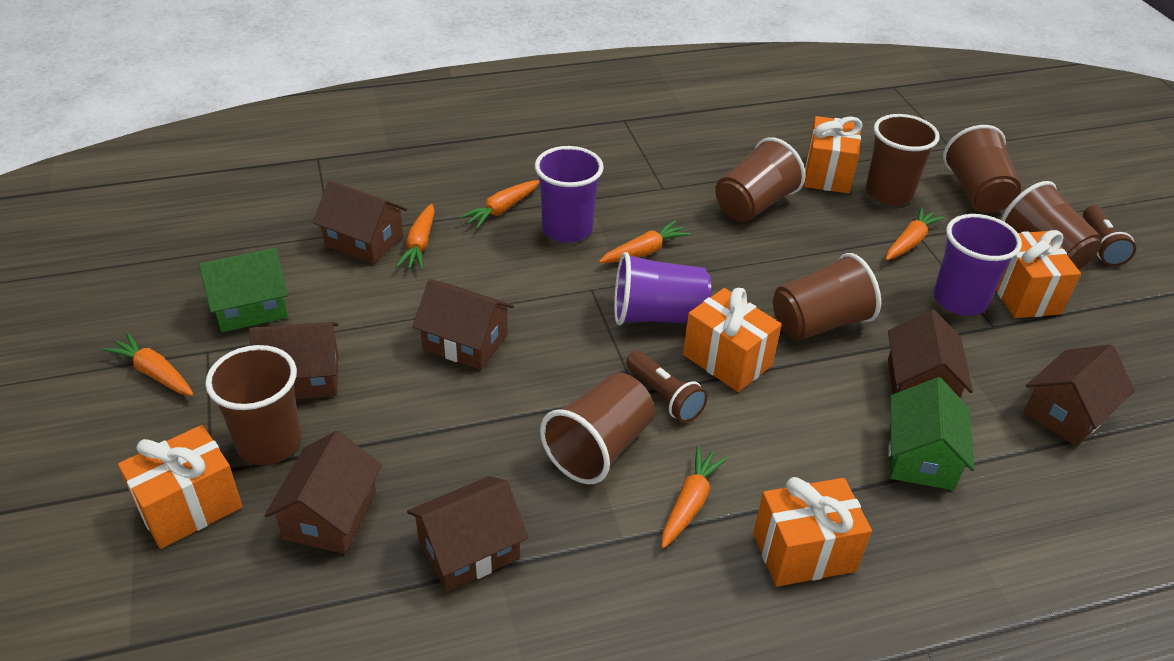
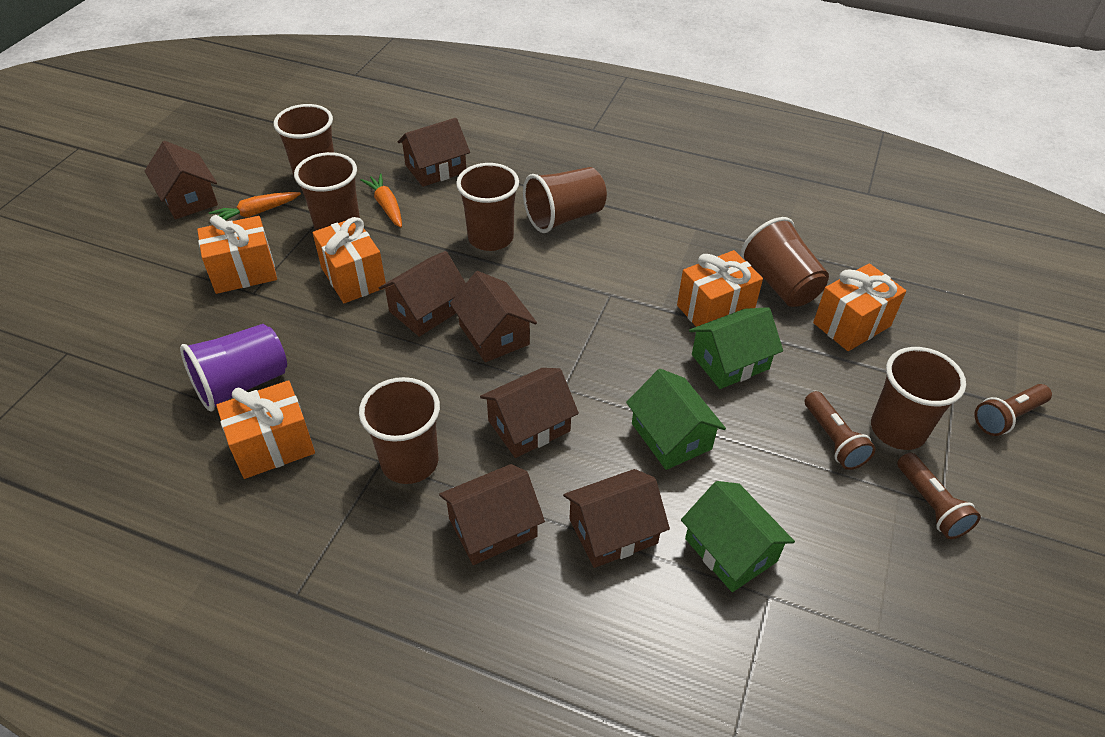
brown flashlight: [626,351,708,423] [1083,205,1136,266] = 2 -> [805,391,876,470] [897,453,981,539] [974,384,1052,436] = 3
green house: [199,248,288,332] [888,377,975,490] = 2 -> [626,369,726,470] [681,481,795,592] [689,307,783,389] = 3
orange carrot: [102,333,194,396] [396,204,435,270] [459,180,539,229] [599,221,691,263] [662,446,728,548] [886,207,944,260] = 6 -> [209,192,301,221] [360,173,402,228] = 2
purple cup: [535,146,604,243] [614,252,711,325] [934,214,1022,315] = 3 -> [180,324,287,412] = 1

